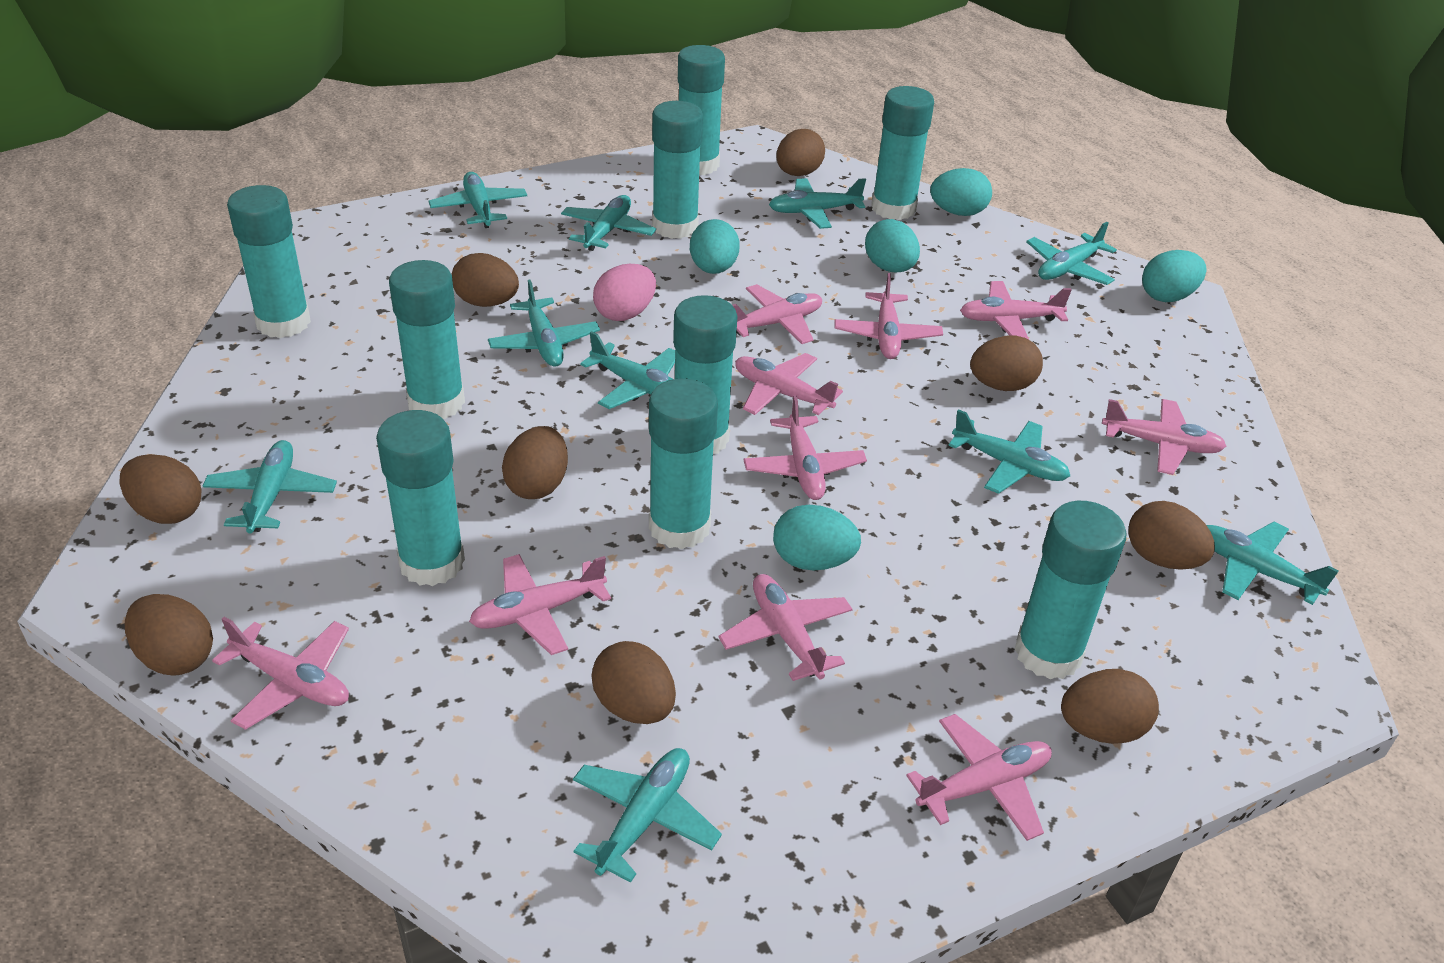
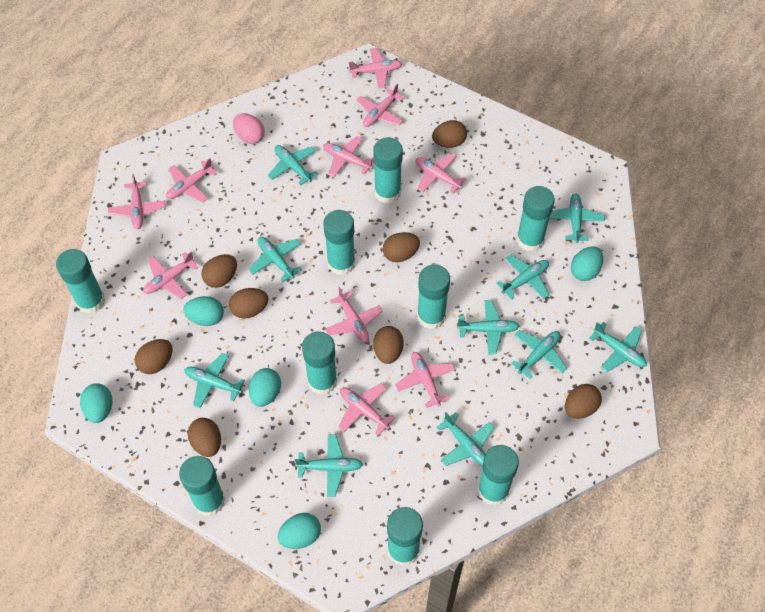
brown egg: [119,454,201,524] [125,594,213,676] [452,253,519,307] [502,426,568,499] [591,641,676,724] [776,129,825,176] [970,335,1043,391] [1061,669,1159,744] [1128,501,1215,570] = 9 -> [135,339,173,374] [188,418,221,457] [201,254,237,288] [229,288,268,319] [373,326,404,364] [383,232,420,262] [432,120,467,148] [565,384,602,419] = 8

